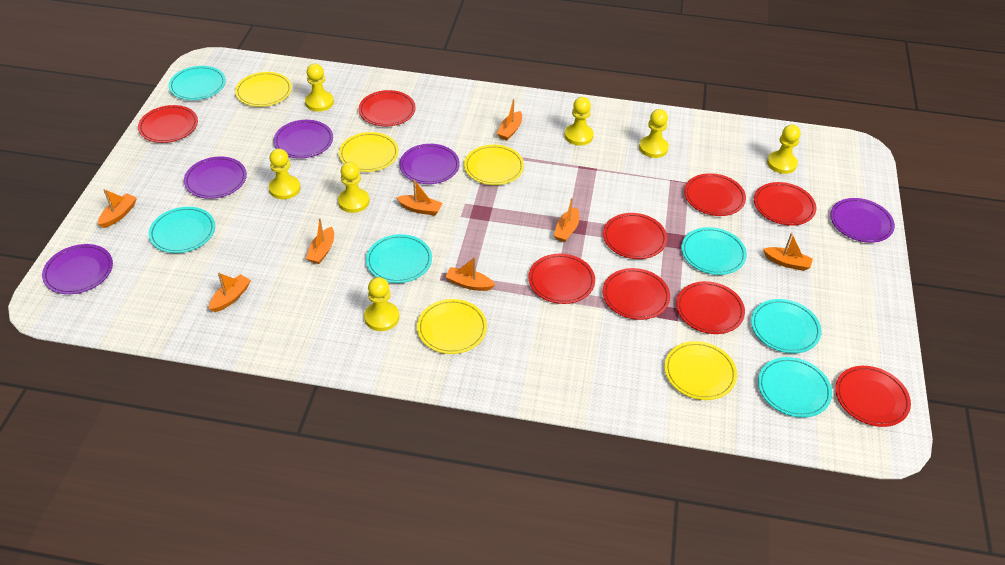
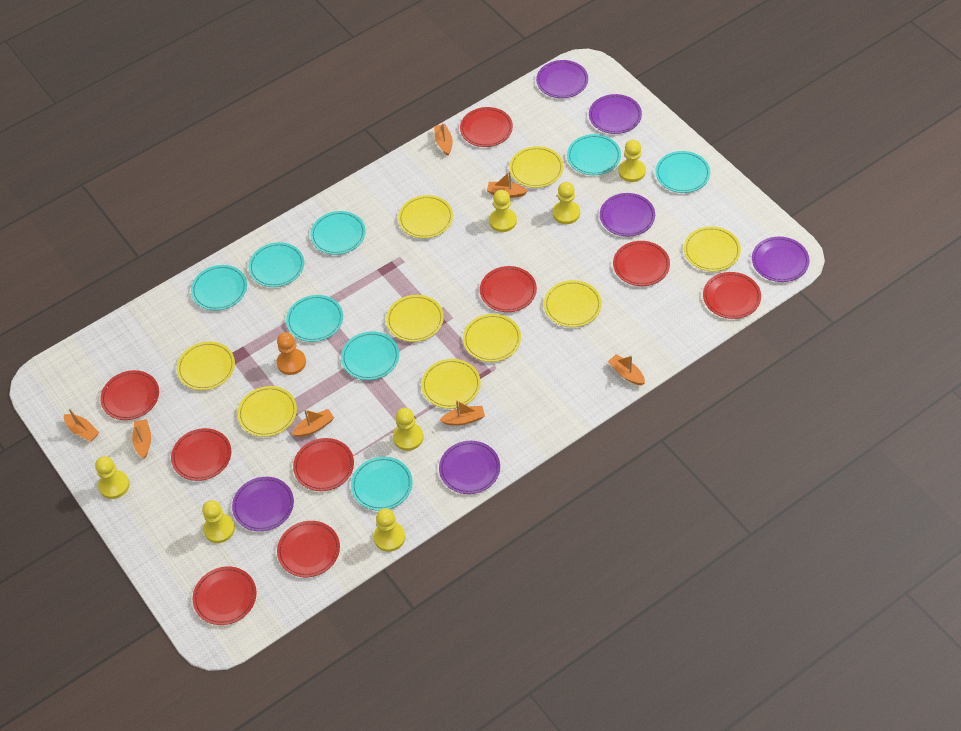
orange boat: [98,189,137,228] [209,273,251,312] [306,218,334,264] [396,179,443,215] [446,257,495,291] [497,99,522,140] [554,198,579,242] [763,233,813,271] = 8 -> [64,409,99,441] [132,419,151,459] [292,409,334,437] [434,123,453,156] [440,400,485,425] [487,171,528,198] [608,354,645,385] = 7
orange pawn: none = 0 -> [277,332,306,375] = 1
purple plate: [42,244,113,294] [184,156,247,199] [274,120,333,158] [399,144,460,184] [830,198,895,243] = 5 -> [232,477,294,531] [439,441,500,494] [536,60,588,98] [589,94,642,134] [600,193,655,236] [752,237,809,282] = 6
turquoise plate: [149,207,215,253] [169,66,226,100] [366,234,432,283] [681,227,747,275] [751,299,821,353] [758,357,832,418] = 6 -> [191,265,247,311] [248,242,304,287] [286,295,343,342] [310,211,366,255] [341,331,399,380] [351,457,412,511] [567,134,621,175] [655,151,710,193] = 8
yellow plate: [235,72,292,107] [339,132,399,172] [417,299,487,354] [464,145,524,185] [664,341,737,400] = 5 -> [177,341,235,390] [238,386,297,437] [386,295,444,342] [398,195,453,238] [421,359,481,409] [463,314,521,362] [509,146,564,188] [544,280,602,327] [684,226,741,272] = 9

